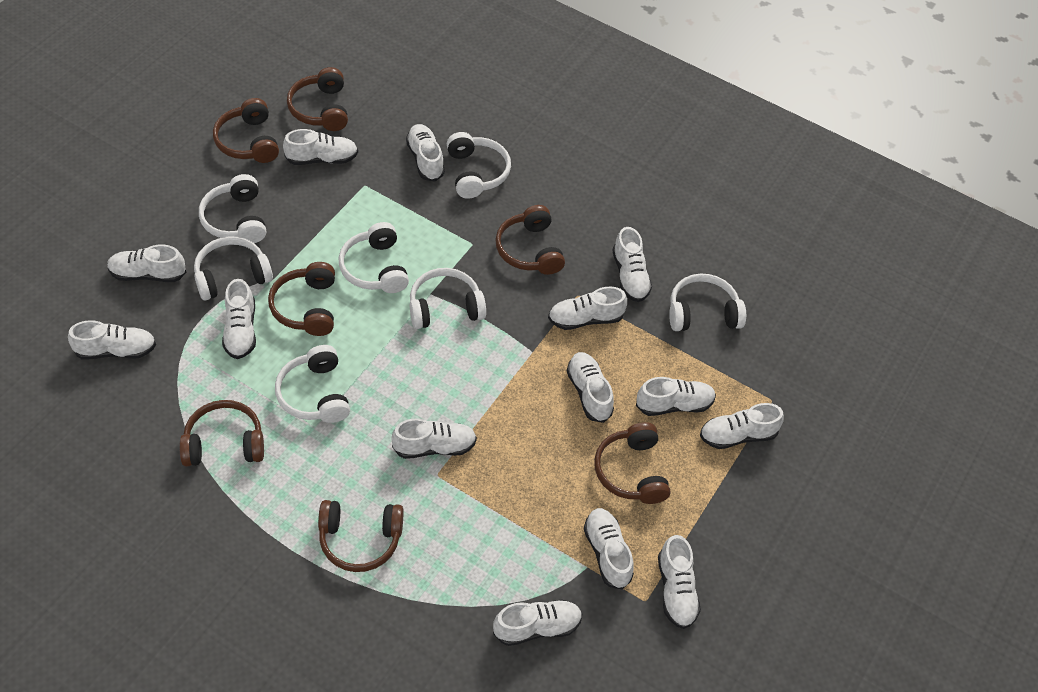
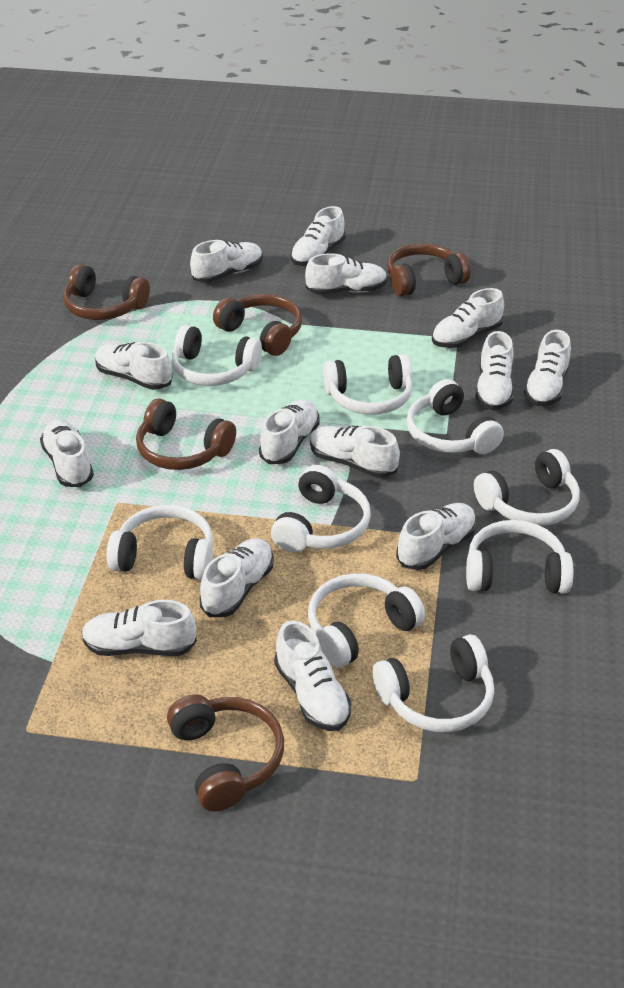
brown headphones: [179,400,264,466] [213,98,279,163] [268,262,335,336] [287,67,348,131] [318,500,404,572] [495,205,565,275] [594,422,670,504] = 7 -> [63,264,150,320] [136,398,236,470] [167,694,284,812] [213,294,302,356] [387,243,471,296] = 5
white headphones: [194,236,273,300] [199,174,266,243] [275,345,350,423] [339,222,409,293] [410,268,486,329] [447,132,511,199] [669,274,746,331] = 7 -> [106,505,213,580] [172,325,262,386] [271,465,371,552] [308,573,425,668] [323,354,412,415] [373,634,494,732] [406,379,504,454] [466,520,573,594] [474,449,580,526] = 9

